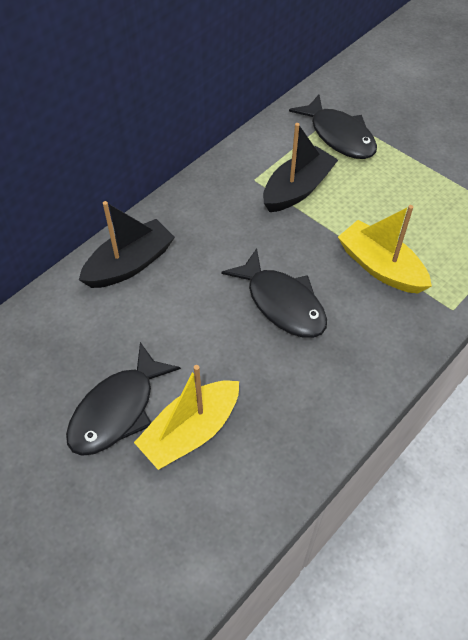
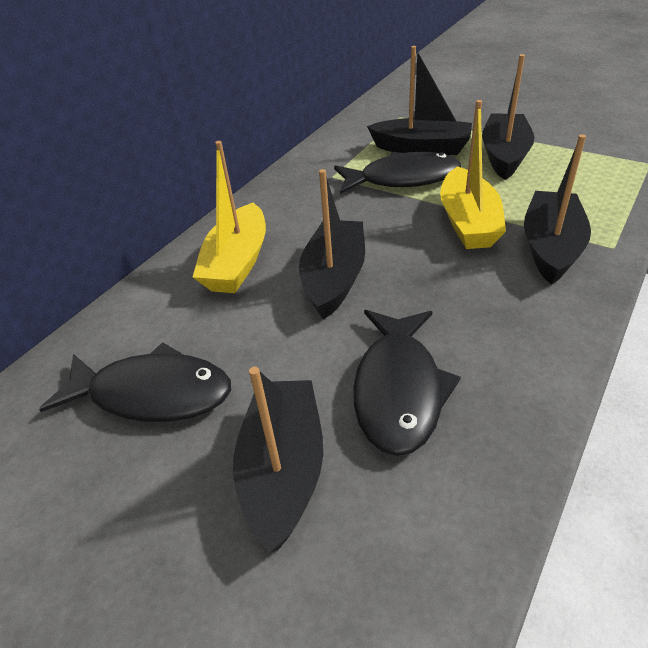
black boat: [79,201,175,288] [263,123,338,212] = 2 -> [233,367,323,552] [299,169,365,320] [367,46,472,155] [482,54,534,180] [524,134,591,285] = 5

